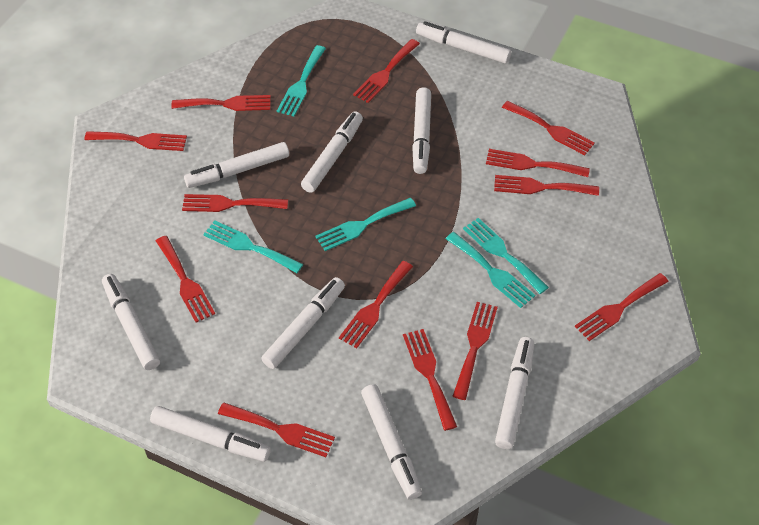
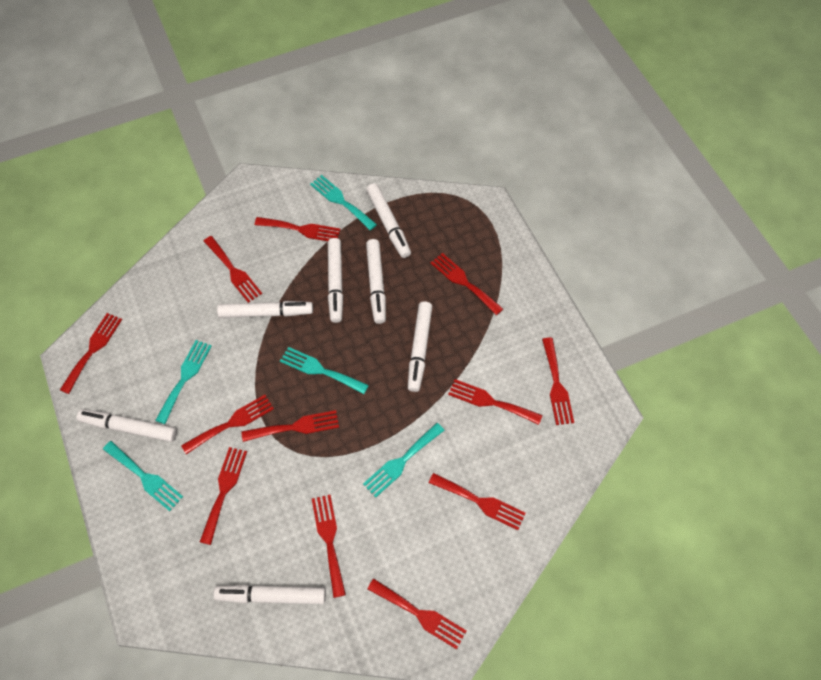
red fork: [84,131,187,151] [156,236,215,323] [171,95,271,111] [182,194,288,212] [218,402,335,457] [339,261,413,348] [353,39,420,103] [403,329,457,431] [453,302,498,400] [486,149,590,177] [494,175,599,196] [502,101,595,155] [575,273,669,341] = 13 -> [60,313,122,394] [181,395,274,454] [200,447,247,545] [204,236,262,303] [241,410,339,442] [255,217,341,241] [312,495,346,598] [367,579,466,649] [429,473,526,530] [431,253,503,315] [448,379,542,425] [542,338,574,425] = 12
white marker: [102,274,160,370] [150,406,271,462] [184,142,289,188] [261,277,345,369] [301,111,363,193] [361,384,422,500] [412,87,431,174] [416,21,511,64] [495,337,534,449] = 9 -> [77,409,177,442] [213,584,326,604] [217,301,313,318] [328,238,343,323] [366,183,411,258] [366,239,386,324] [408,301,432,392] = 7

